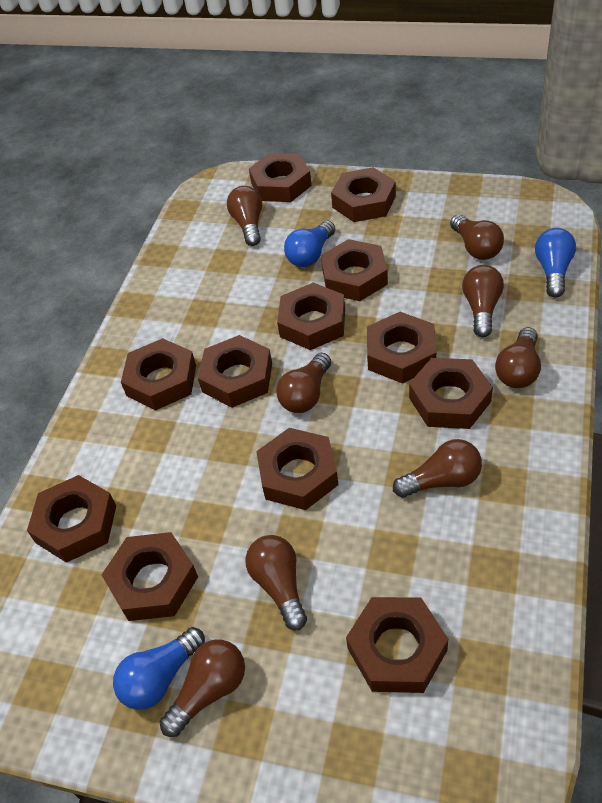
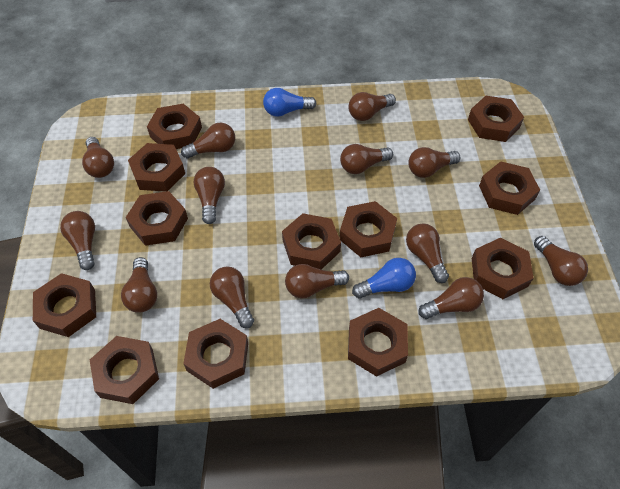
blue light bulb: [113,627,205,710] [284,221,335,267] [535,228,576,298] = 3 -> [263,88,316,117] [352,258,416,298] = 2
brown light bulb: [160,640,245,737] [227,186,262,246] [245,535,307,630] [276,353,331,413] [393,439,482,498] [450,214,504,260] [462,265,504,337] [495,327,541,388] = 8 -> [60,211,95,270] [82,137,114,178] [121,257,157,313] [181,123,235,159] [194,167,225,224] [210,267,254,328] [285,264,349,298] [340,144,393,174] [348,92,396,121] [406,223,449,283] [408,147,460,178] [419,277,484,319] [534,236,588,286] = 13

